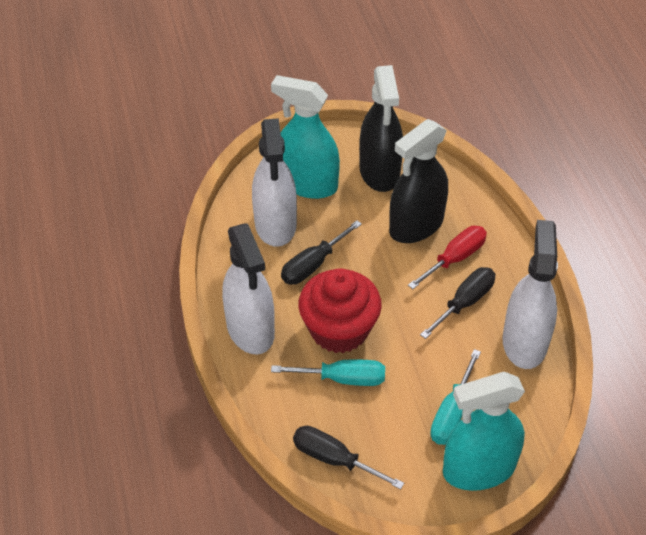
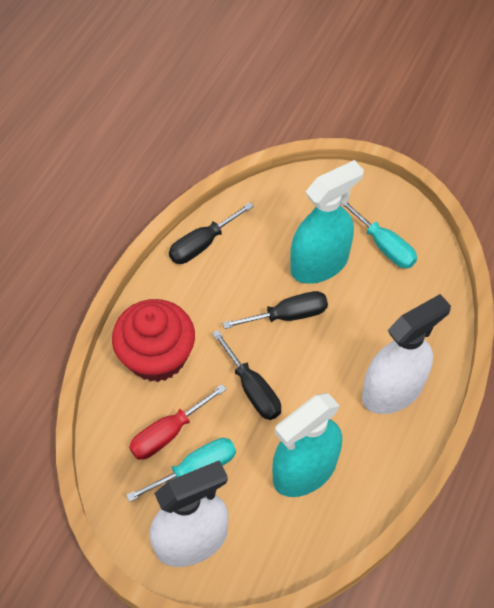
black spray bottle: [359,65,403,192] [389,119,448,243] = 2 -> none = 0
white spray bottle: [222,223,275,355] [252,118,297,247] [503,220,558,369] = 3 -> [150,460,228,567] [362,294,451,414] = 2

